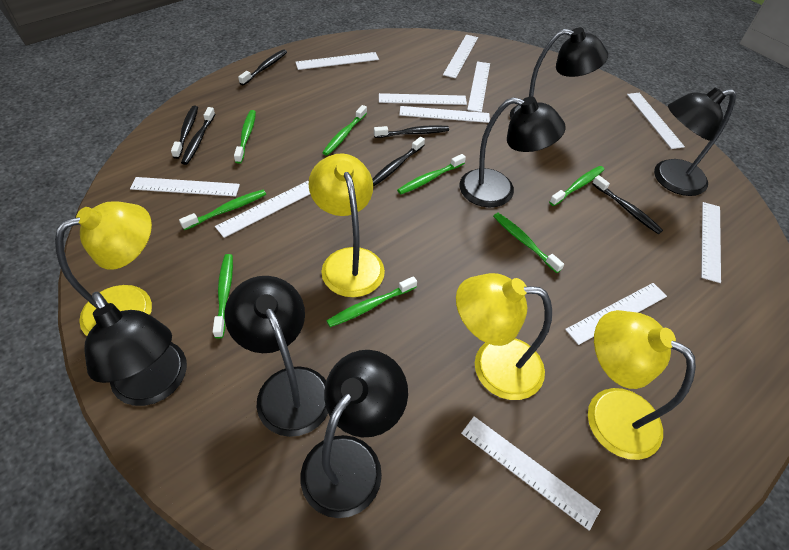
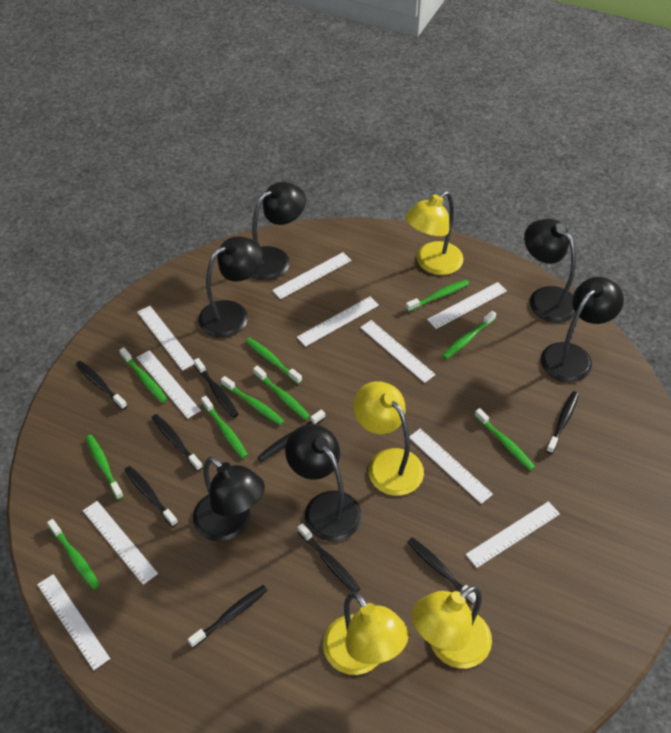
black toothbrush: [171,106,198,159] [181,107,215,165] [238,49,287,85] [372,137,425,186] [374,125,449,138] [592,175,663,234] = 6 -> [76,361,127,410] [125,466,178,527] [152,414,203,471] [188,585,268,648] [194,358,239,418] [258,409,325,462] [297,523,360,592] [408,537,476,604] [546,391,579,454] = 9
green toothbrush: [179,190,266,230] [213,254,233,339] [234,110,256,164] [322,105,367,156] [327,276,417,327] [397,154,466,194] [493,213,564,273] [549,166,604,206] = 8 -> [47,519,100,589] [85,435,124,500] [119,347,167,403] [201,396,248,459] [221,376,284,425] [245,337,302,384] [253,366,310,420] [405,280,469,312] [442,311,496,359] [474,408,535,471] = 10
white ruler: [130,177,240,197] [215,181,310,238] [295,52,379,70] [379,93,467,105] [399,106,490,123] [443,35,478,79] [461,416,600,531] [467,61,490,112] [565,283,667,345] [627,93,685,149] [701,202,721,283] = 11 -> [37,574,110,670] [83,501,158,585] [136,350,201,419] [137,306,194,371] [272,252,352,299] [297,296,379,347] [360,320,436,383] [409,429,493,504] [427,282,507,329] [465,501,560,568] = 10

